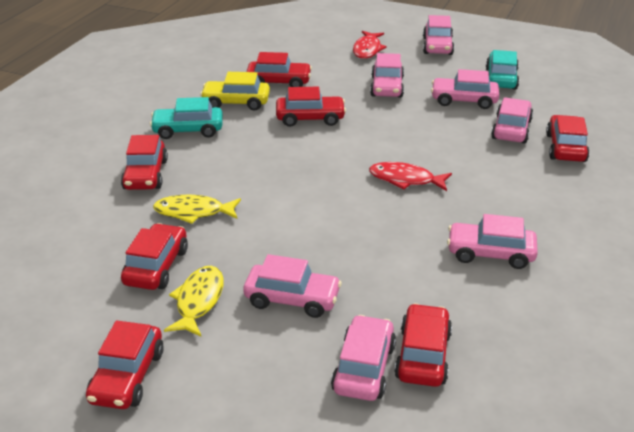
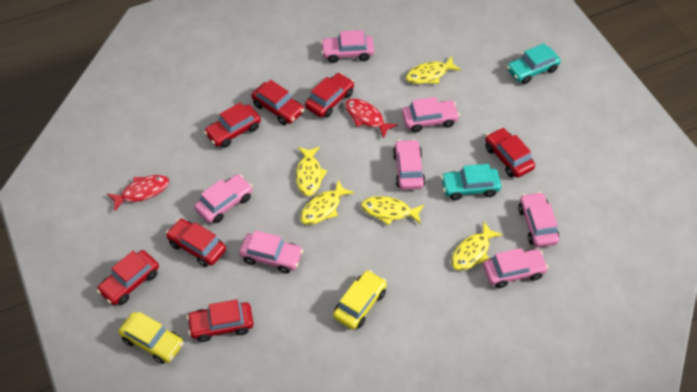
yellow car: [200,72,270,111] = 1 -> [118,312,184,364] [333,270,387,330] = 2
yellow fish: [153,195,241,224] [164,266,224,336] = 2 -> [296,147,327,196] [300,180,355,225] [361,196,424,226] [406,56,461,84] [451,222,503,271] = 5

